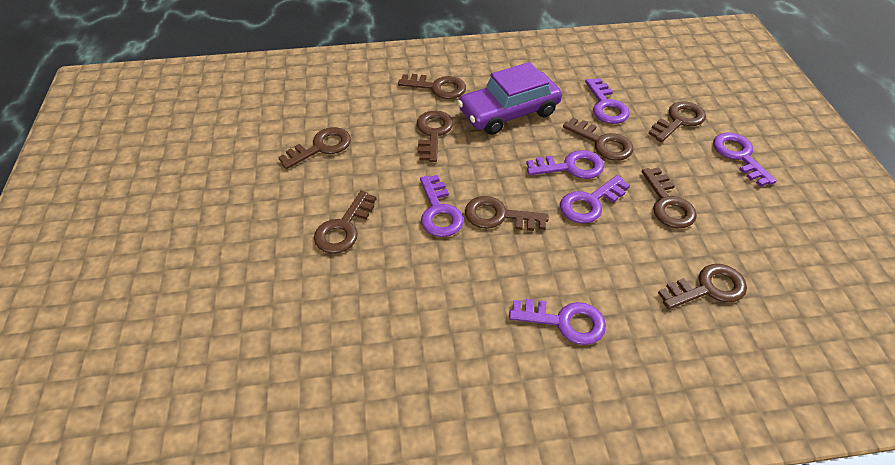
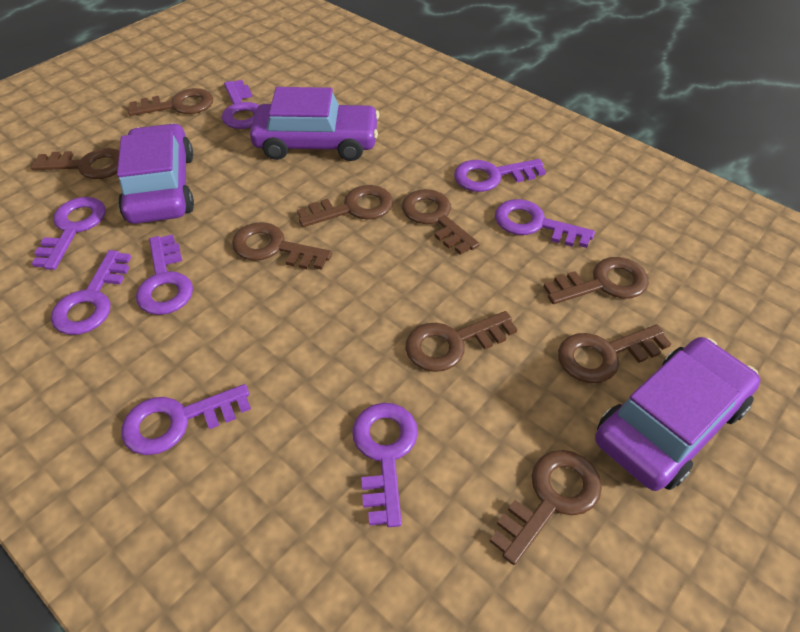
purple car: [458,62,562,135] = 1 -> [117,123,194,224] [250,87,379,161] [595,337,761,491] = 3
purple key: [420,175,463,237] [509,299,606,345] [526,150,604,179] [560,175,630,223] [585,78,630,124] [713,132,777,187] = 6 -> [32,197,106,270] [51,250,131,335] [121,384,251,455] [136,234,193,315] [222,80,259,129] [352,403,418,527] [454,159,546,192] [495,199,595,248] = 8

